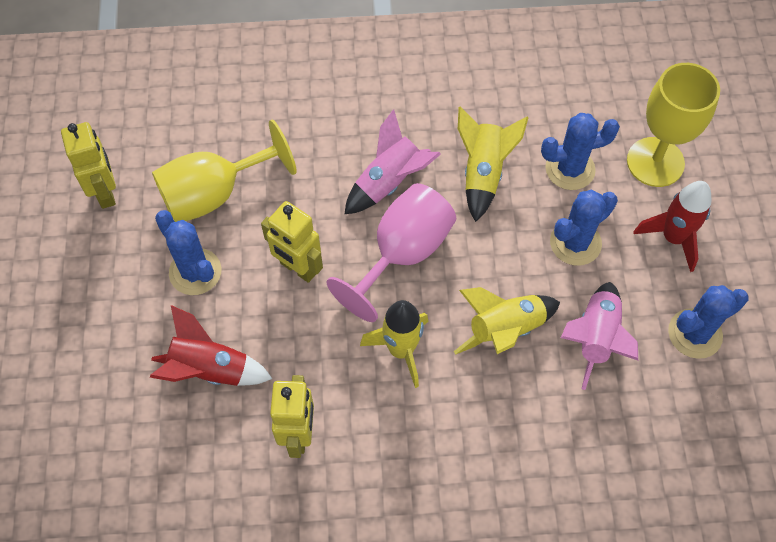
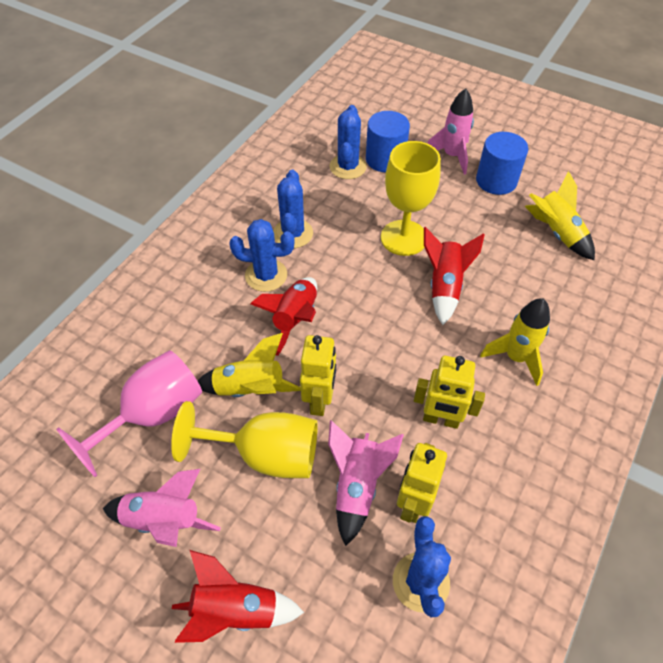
blue cylinder: none = 0 -> [366,111,410,172] [476,132,528,195] = 2
pink rocket: [344,109,441,215] [561,282,638,390] = 2 -> [103,469,221,547] [328,420,404,546] [427,88,474,175] = 3
red rocket: [150,305,272,386] [633,181,711,272] = 2 -> [172,550,304,643] [250,277,317,356] [424,227,485,325] = 3

